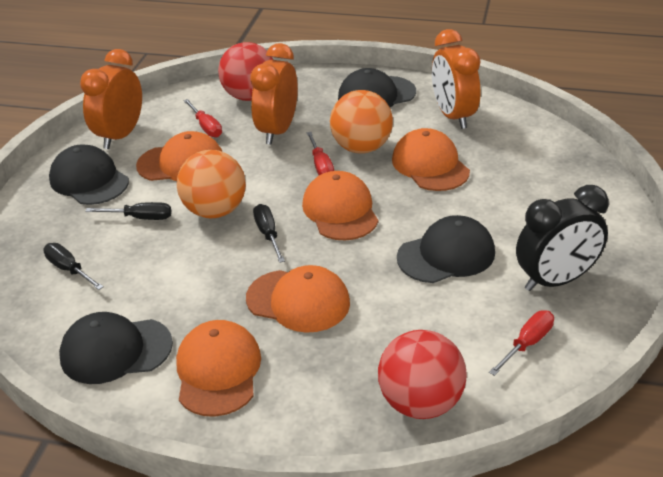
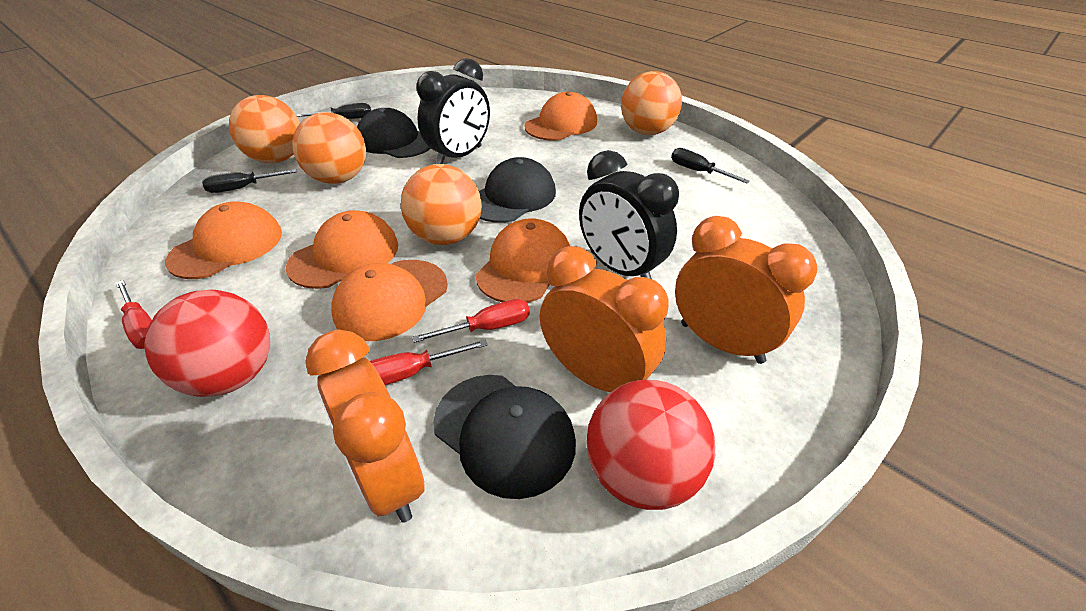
black cap: [49,144,129,205] [59,312,173,384] [338,68,416,107] [397,215,495,283] = 4 -> [357,108,431,158] [433,375,576,499] [479,157,556,223] = 3
black clock: [516,185,609,291] = 1 -> [417,58,490,164] [579,150,679,279] = 2
orange ball: [177,150,246,218] [330,90,393,154] = 2 -> [229,95,300,163] [292,112,366,184] [401,164,482,245] [621,71,682,135] = 4

